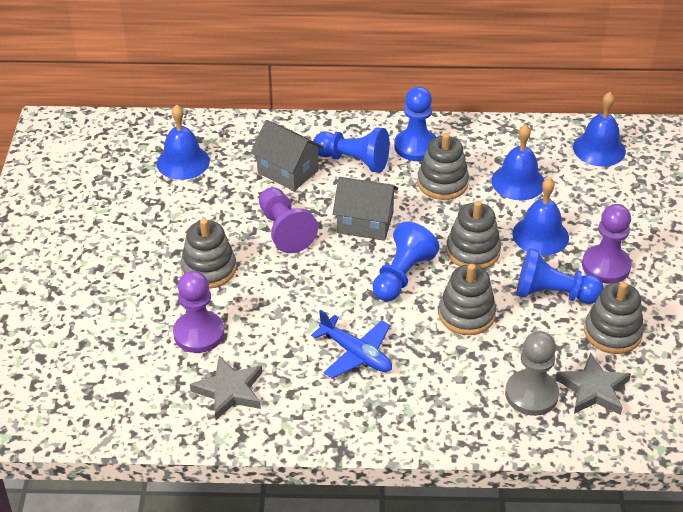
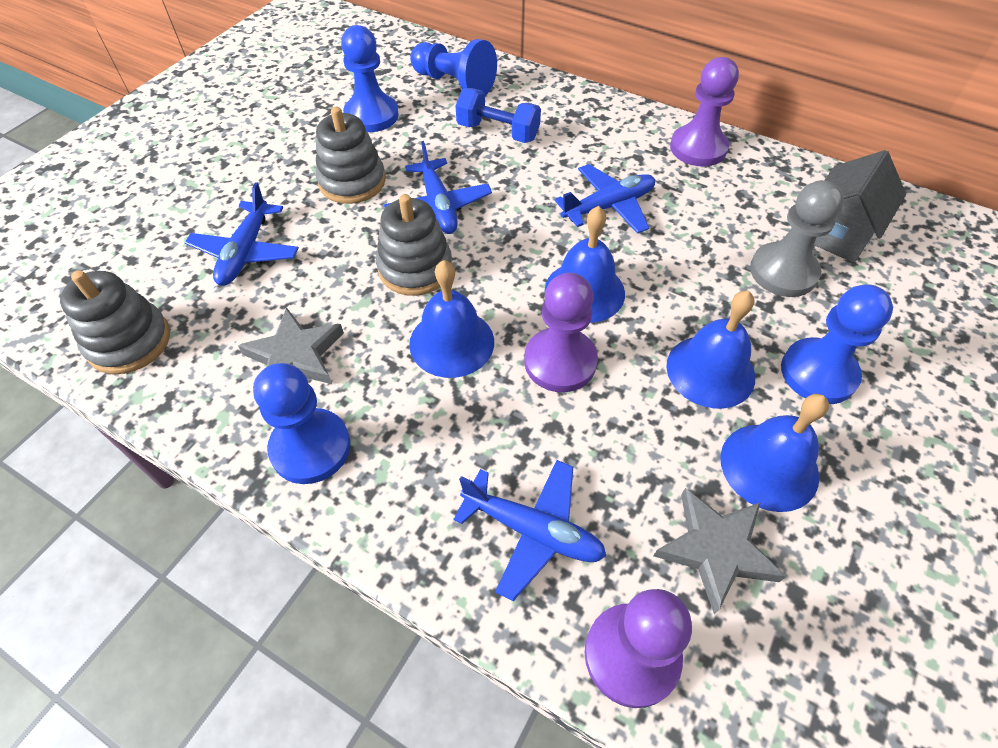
blue dumbbell: none = 0 -> [456,88,541,143] = 1
blue plane: [311,310,392,379] = 1 -> [185,182,299,286] [384,141,492,234] [453,460,606,601] [554,164,655,234] = 4
grey house: [251,120,324,191] [333,177,398,241] = 2 -> [814,150,906,263] = 1
grey stacking toy: [181,218,236,289] [417,133,469,200] [439,264,496,335] [446,201,501,269] [584,282,644,354] = 5 -> [60,270,170,374] [316,107,386,204] [376,194,452,296] = 3

